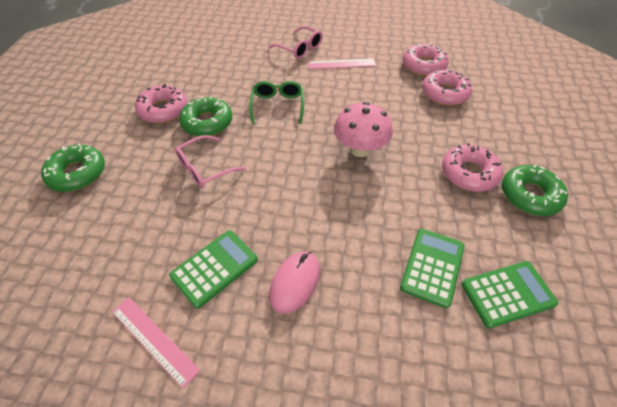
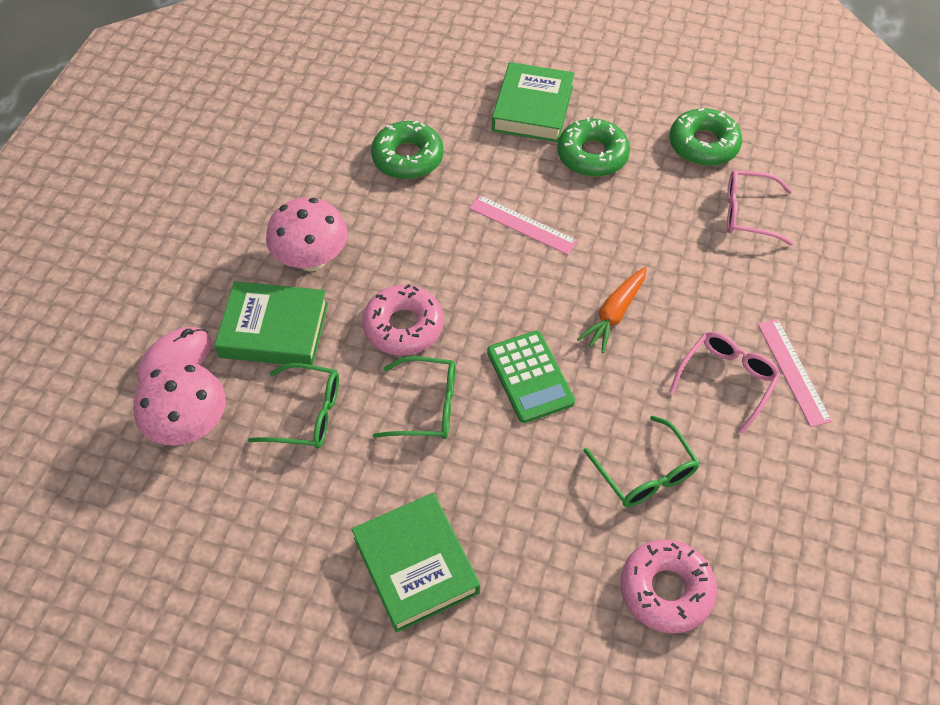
green book: none = 0 -> [215,281,328,365] [352,493,480,633] [492,62,575,142] = 3
green calculator: [169,230,258,309] [400,228,464,308] [461,261,559,328] = 3 -> [487,331,575,423] = 1
green glasses: [249,81,304,124] = 1 -> [248,363,339,448] [373,356,455,439] [583,415,700,507] = 3
orange carrot: none = 0 -> [577,267,647,353] = 1
pink donut: [135,84,187,123] [403,43,449,76] [422,68,472,106] [442,143,503,192] = 4 -> [362,284,444,356] [620,539,717,634] = 2
pink mushroom: [334,102,393,157] = 1 -> [133,361,226,446] [266,197,348,271] = 2

